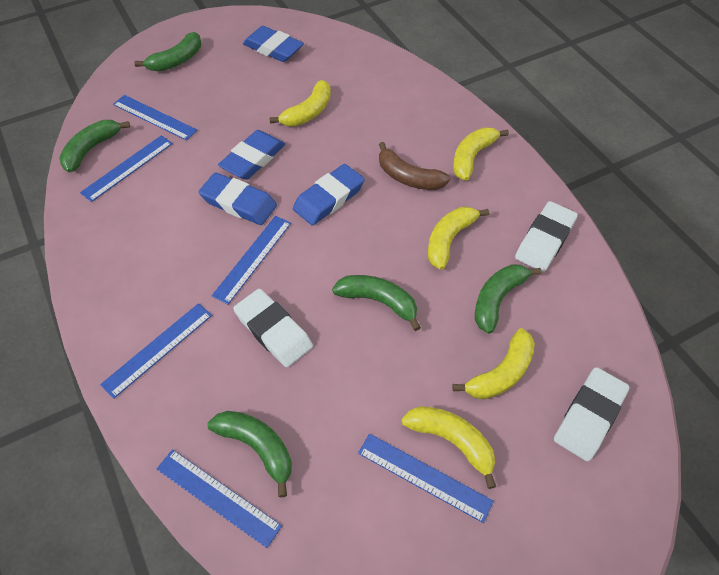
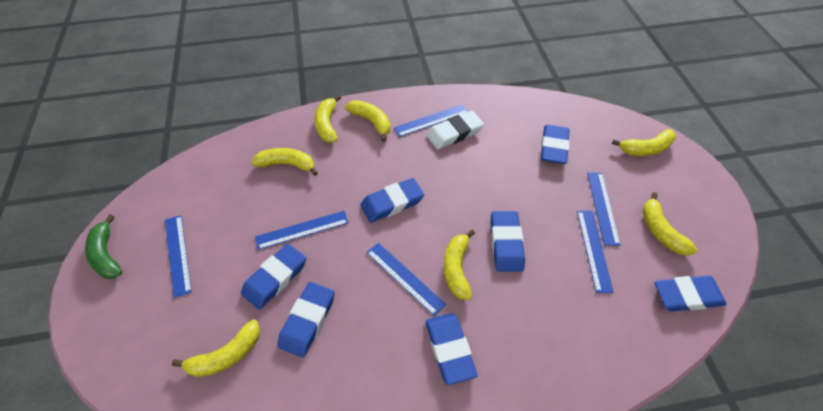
blue eraser: [199,173,277,225] [218,130,285,180] [243,26,304,62] [293,164,365,226] = 4 -> [241,244,306,310] [277,282,335,358] [360,178,424,223] [426,313,478,385] [491,211,525,272] [541,125,570,164] [655,275,727,311] = 7
brown banana: [379,142,450,190] = 1 -> none = 0
green banana: [59,120,130,172] [134,32,201,72] [207,411,292,497] [332,275,421,331] [475,264,542,334] = 5 -> [85,215,122,279] = 1
white eraser: [233,289,313,367] [515,201,578,272] [554,367,630,461] = 3 -> [427,111,484,150] = 1
yellow banana: [269,80,331,127] [402,406,496,489] [428,207,489,270] [452,328,535,400] [453,128,509,181] = 5 -> [172,320,260,377] [251,148,318,176] [315,95,341,143] [345,100,390,142] [444,230,475,300] [612,129,676,156] [643,192,697,256] = 7

